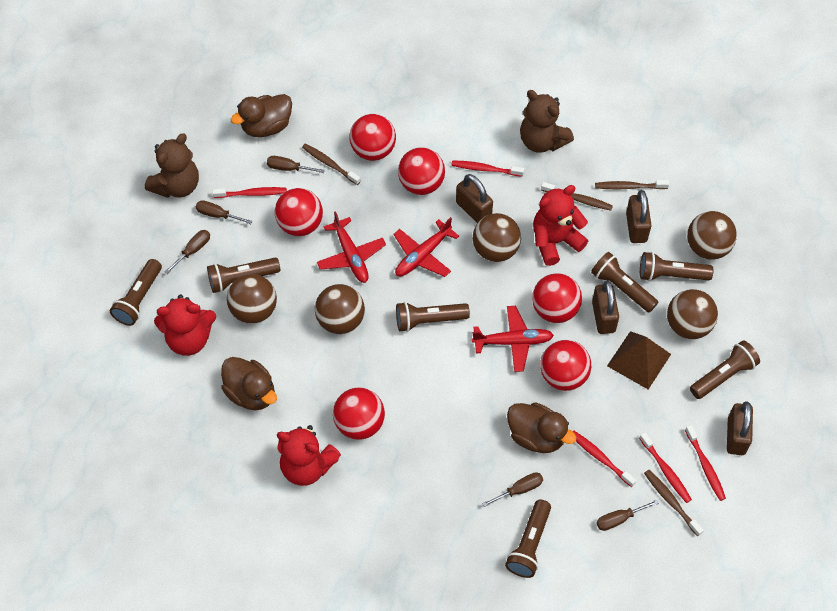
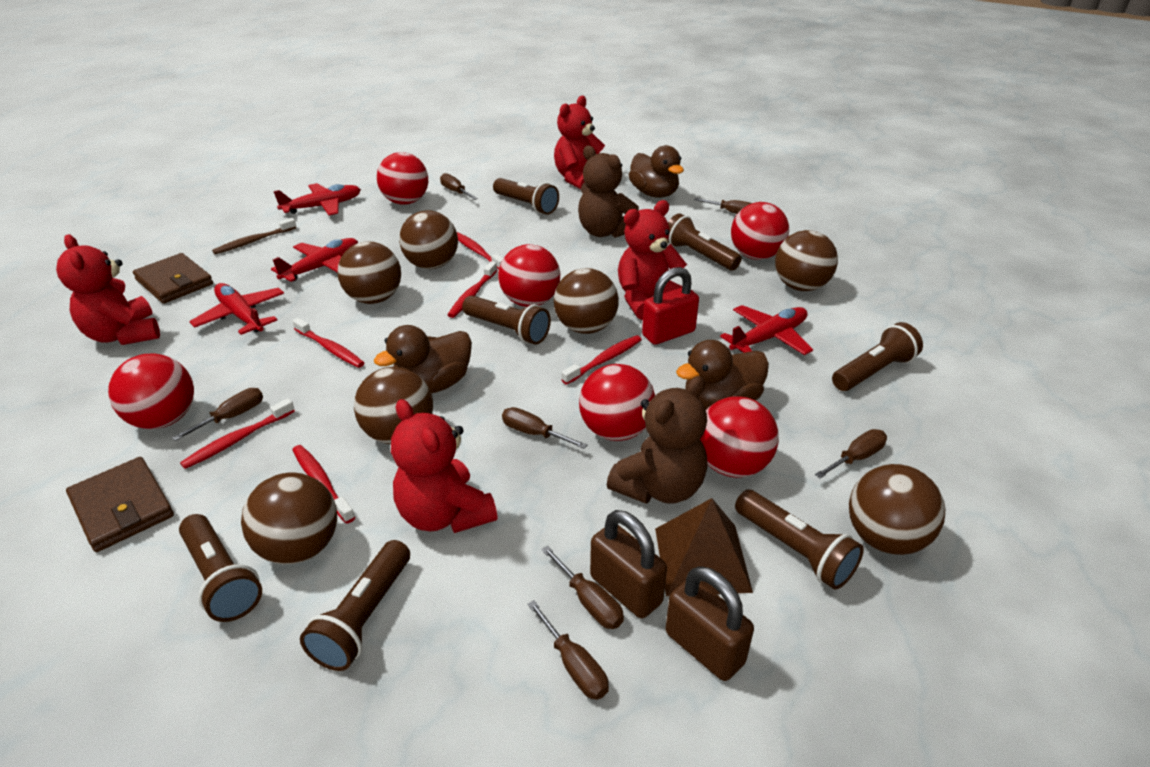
brown ball: [227,274,277,324] [315,284,365,334] [473,213,521,262] [667,289,718,339] [687,211,737,260] = 5 -> [241,473,337,564] [337,242,401,304] [354,367,433,444] [399,210,458,269] [554,268,619,334] [775,230,838,291] [849,464,945,555] = 7
brown padlock: [456,174,493,223] [592,281,619,334] [626,190,652,243] [727,401,753,455] = 4 -> [590,510,667,619] [666,566,754,681] = 2
brown screwdriver: [165,230,210,274] [196,200,252,224] [267,156,325,173] [482,472,543,507] [597,500,659,531] = 5 -> [172,388,263,441] [440,173,478,200] [502,407,587,449] [528,600,609,700] [541,546,624,629] [694,198,752,214] [815,429,887,478] = 7
brown toothbrush: [302,143,361,185] [541,182,613,211] [595,180,669,189] [644,470,704,536] = 4 -> [212,218,296,254] = 1
brown wallet: none = 0 -> [66,457,174,552] [133,253,213,304] = 2
red padlock: none = 0 -> [642,267,699,345] = 1
red plane: [317,211,386,283] [393,217,459,277] [472,306,554,372] = 3 -> [189,283,284,335] [271,238,358,282] [274,183,361,216] [720,305,813,355] = 4
red teddy bear: [154,295,216,356] [277,425,341,486] [533,185,588,266] = 3 -> [56,234,160,345] [391,399,497,533] [554,96,605,189] [618,200,687,320] = 4
red toothbrush: [212,187,287,198] [451,160,524,177] [573,431,636,487] [639,432,692,503] [685,425,726,501] = 5 -> [180,398,295,469] [292,318,364,368] [293,445,355,524] [448,261,497,318] [457,232,503,269] [561,335,642,385] = 6

